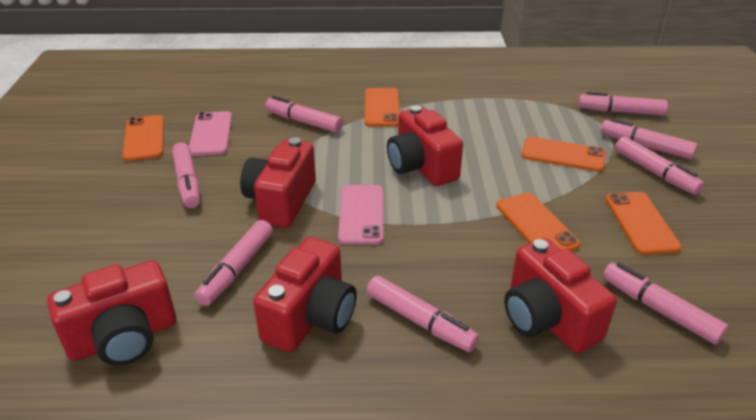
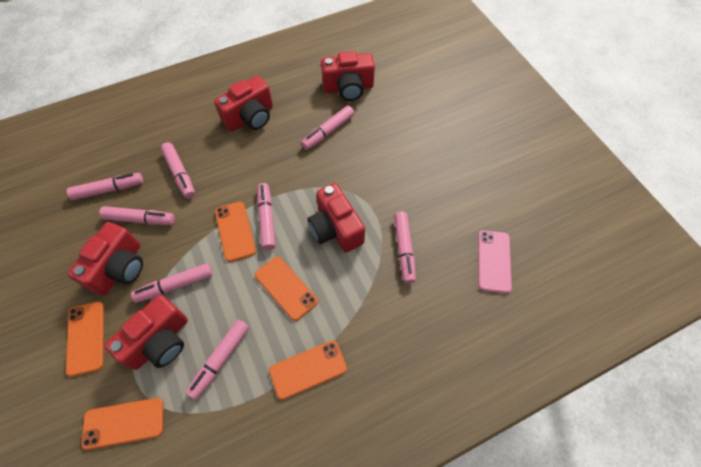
pink phone: [189,111,232,156] [338,185,384,245] = 2 -> [478,230,512,293] = 1

